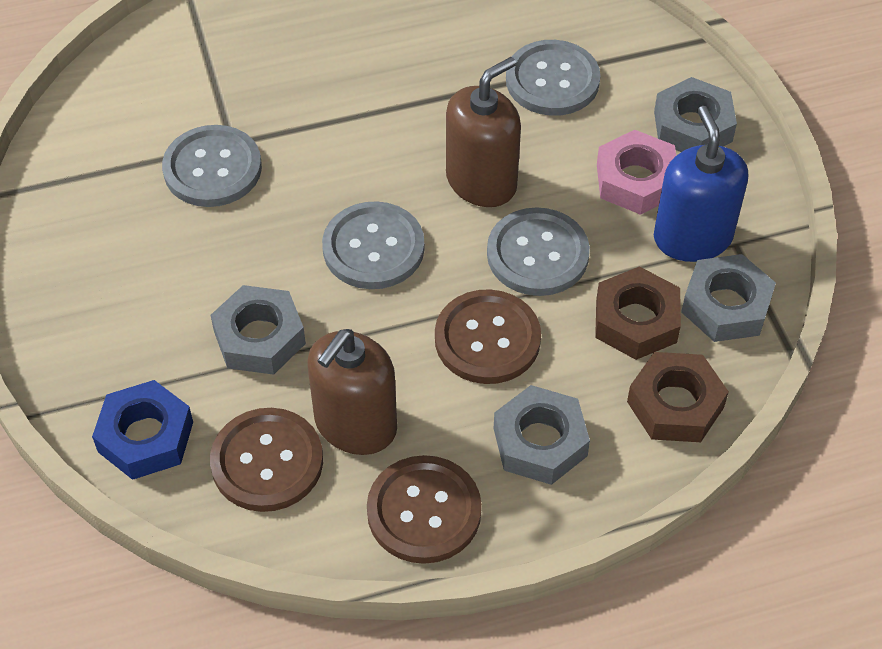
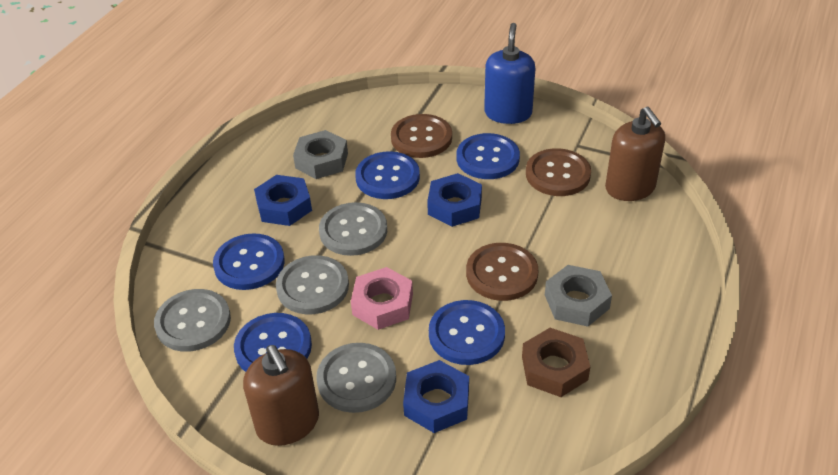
blue button: none = 0 -> [213,233,284,290] [234,313,312,372] [355,151,420,199] [429,300,505,365] [457,133,520,179] = 5
blue nut: [92,380,193,480] = 1 -> [254,175,312,226] [403,360,469,433] [427,173,482,227] = 3
brown nut: [595,266,681,360] [627,352,729,442] = 2 -> [522,328,590,397] = 1
grey nut: [211,285,306,375] [494,385,590,485] [654,77,737,152] [681,254,776,342] = 4 -> [293,130,348,179] [545,265,612,327] = 2

